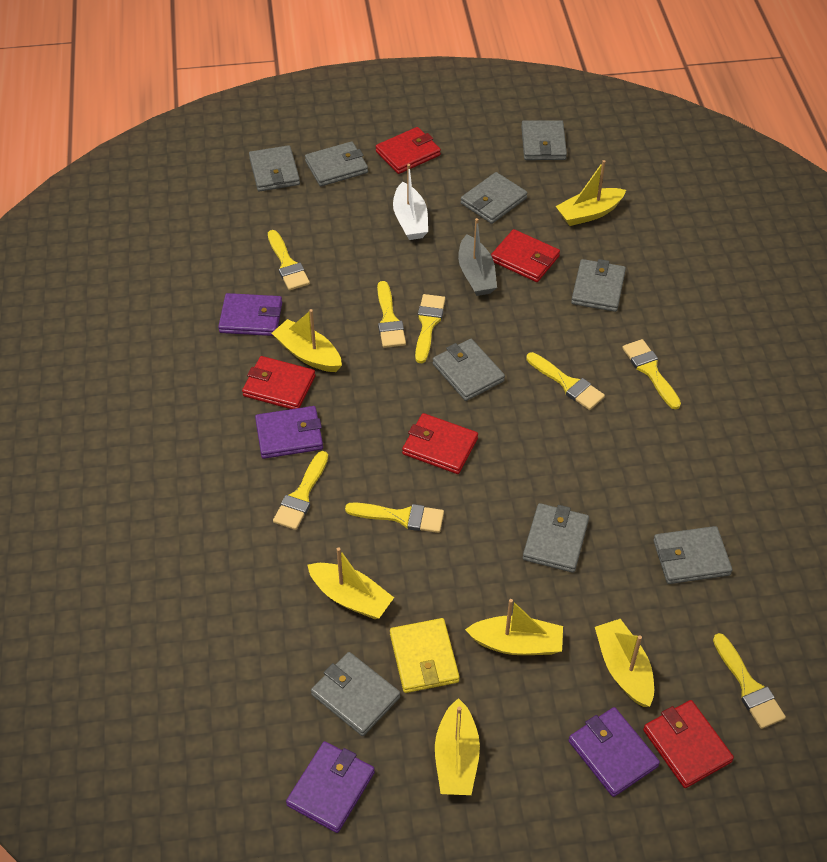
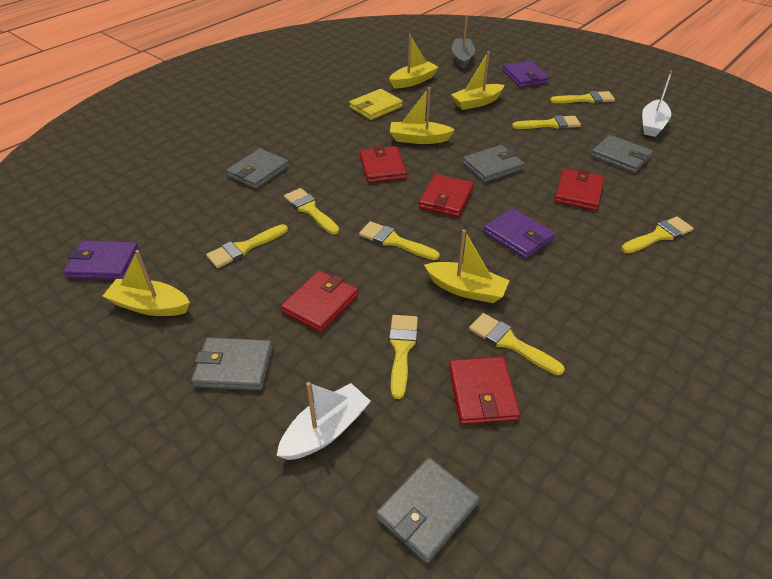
grey wallet: [249,145,300,192] [305,141,368,186] [311,652,401,736] [432,339,505,401] [461,172,527,224] [521,120,567,160] [523,503,589,573] [571,259,626,312] [653,526,732,584] = 9 -> [191,337,273,390] [226,148,289,189] [376,457,480,563] [463,145,525,182] [591,135,653,173] = 5
purple wallet: [218,293,282,336] [255,406,323,459] [286,741,375,833] [568,707,660,797] = 4 -> [63,240,140,280] [483,208,555,259] [503,61,549,88] = 3
white boat: [393,164,428,240] = 1 -> [277,382,371,460] [642,70,673,137] = 2
yellow boat: [272,309,342,372] [308,547,394,619] [435,698,480,795] [465,599,563,655] [556,160,626,226] [595,619,654,707] = 6 -> [103,250,190,316] [389,34,438,88] [390,87,455,144] [424,229,510,303] [451,51,505,110] = 5

